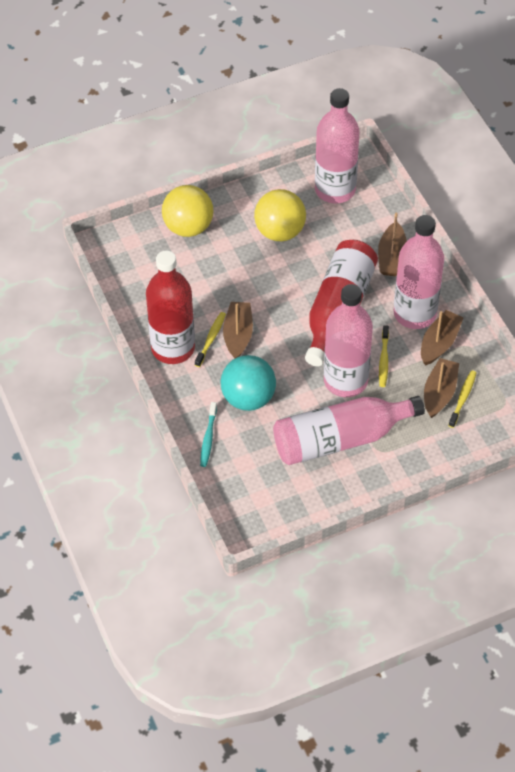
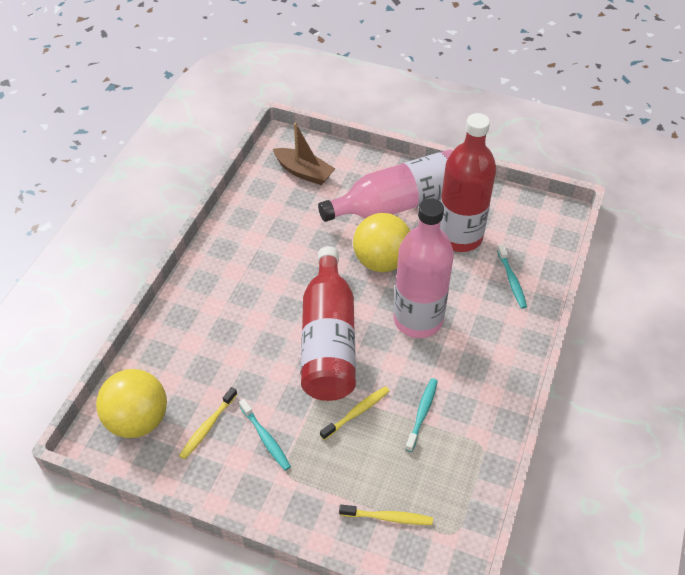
brown boat: [223,302,253,358] [378,212,407,276] [421,310,464,366] [424,358,459,418] = 4 -> [273,123,335,185] = 1
pink bottle: [273,396,425,465] [315,88,360,203] [324,284,373,397] [394,215,444,329] = 4 -> [318,150,453,222] [394,198,454,338] = 2
turquoise ball: [221,355,276,411] = 1 -> none = 0
turquoise toothbrush: [200,402,217,467] = 1 -> [239,399,291,471] [405,378,438,452] [497,244,527,309] = 3

